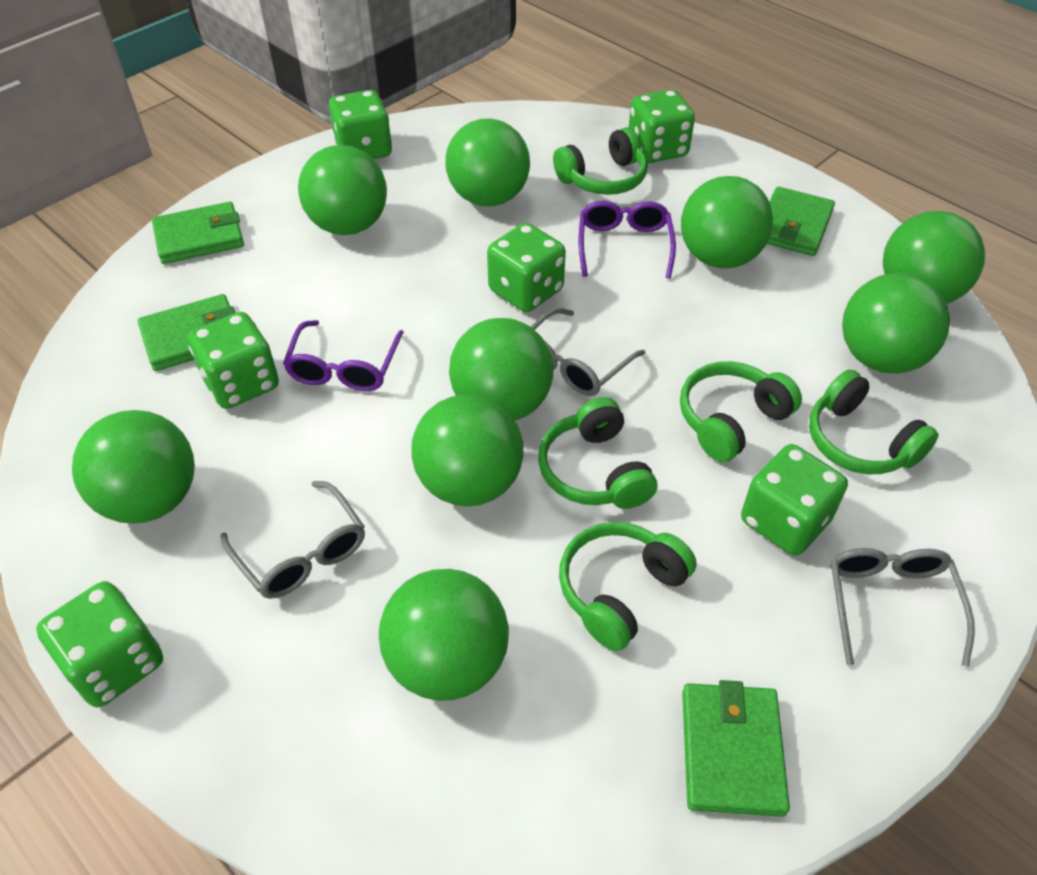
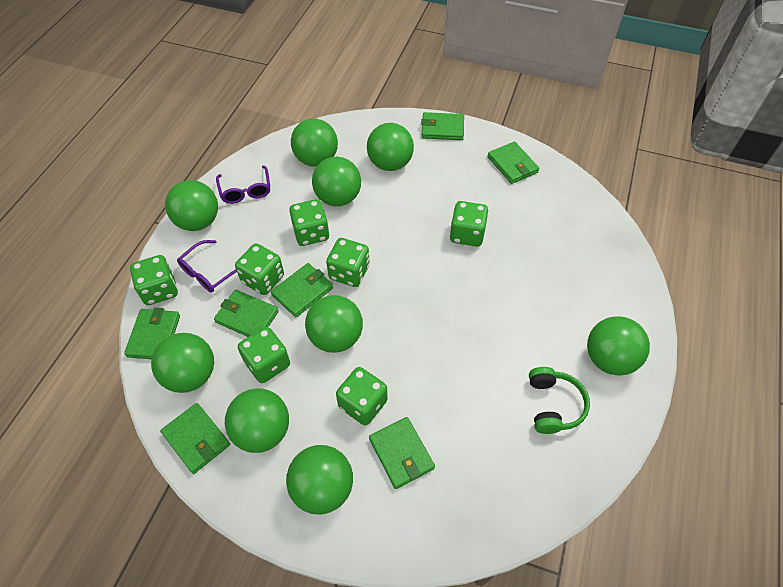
green dice: [36,581,163,707] [188,312,279,409] [329,90,392,159] [487,223,566,312] [628,90,695,163] [741,444,848,556] = 6 -> [130,255,178,305] [235,244,284,295] [238,327,290,383] [289,199,329,246] [326,238,370,287] [336,367,387,426] [450,201,488,247] = 7
green headphones: [538,397,657,509] [553,127,648,195] [559,522,697,651] [680,361,802,462] [809,369,939,474] = 5 -> [529,367,590,434] = 1
green wallet: [138,294,235,371] [152,202,244,264] [682,680,790,817] [767,187,835,256] = 4 -> [124,308,180,359] [160,403,230,474] [214,290,279,337] [271,263,333,317] [369,417,435,489] [421,112,464,140] [488,142,540,184] = 7
grey glasses: [221,481,365,599] [531,308,645,396] [830,548,975,667] = 3 -> none = 0

